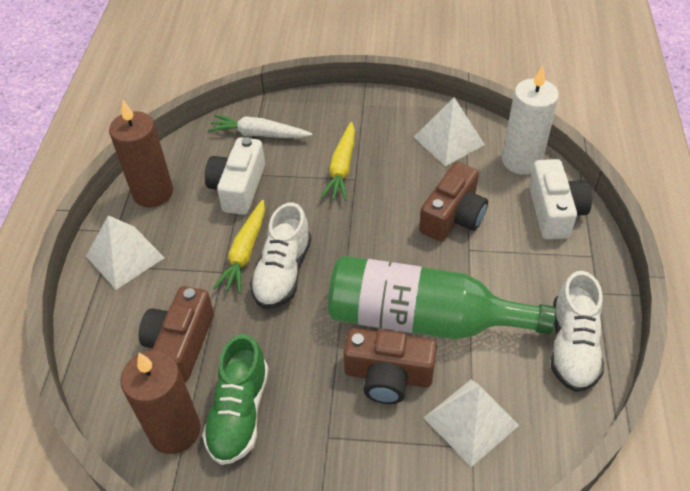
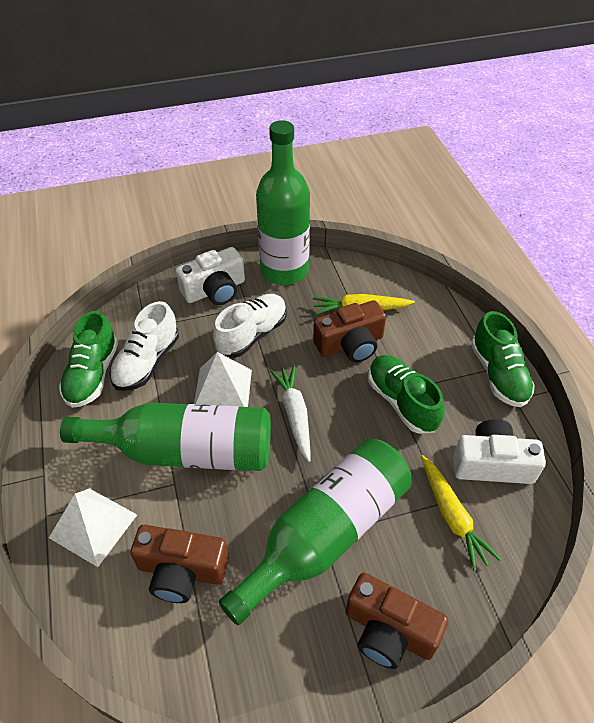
brown candle: [109,101,173,207] [120,351,200,454] = 2 -> none = 0
green bottle: [328,256,556,339] = 1 -> [60,403,271,471] [219,439,412,625] [256,120,310,285] = 3
green shoe: [202,334,269,465] = 1 -> [59,311,118,408] [368,355,445,434] [471,311,535,407] = 3
white candle: [502,66,559,175] = 1 -> none = 0
white pyramid: [86,215,165,290] [414,97,485,166] [424,380,519,467] = 3 -> [49,488,137,567] [194,352,252,407] = 2

